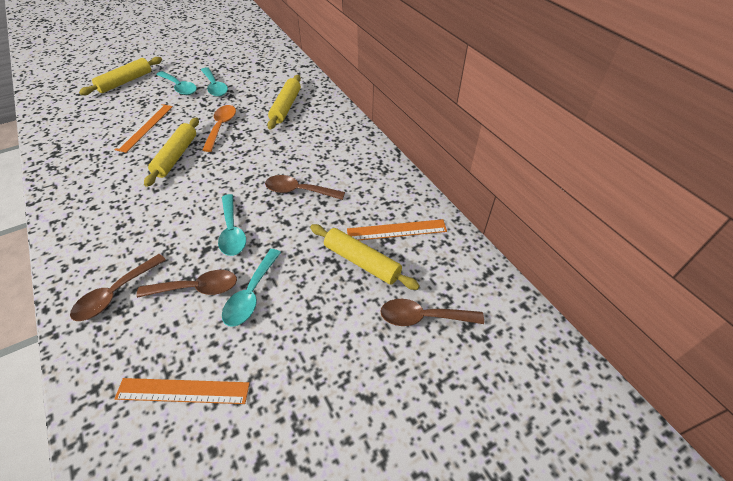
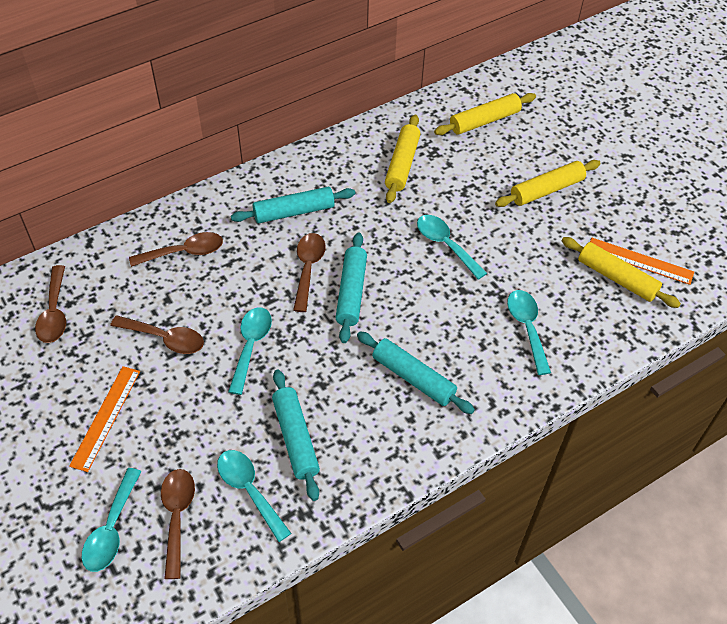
brown spoon: [70,254,166,321] [137,270,237,298] [265,175,345,200] [380,299,484,326] = 4 -> [35,265,66,343] [110,315,204,354] [129,232,223,267] [161,469,195,579] [293,233,326,312] = 5
orange ruler: [115,104,173,153] [115,378,250,404] [347,219,447,241] = 3 -> [69,366,140,472] [590,238,694,285] = 2
orange spoon: [202,105,236,152] = 1 -> none = 0
turquoise rolling pin: none = 0 -> [231,187,355,223] [272,369,320,501] [335,233,367,343] [357,332,475,414] = 4
turquoise spoon: [156,71,197,95] [201,67,228,97] [218,194,246,256] [222,249,281,327] = 4 -> [82,468,142,572] [217,450,292,542] [228,307,272,395] [417,215,487,280] [507,290,551,375] = 5

